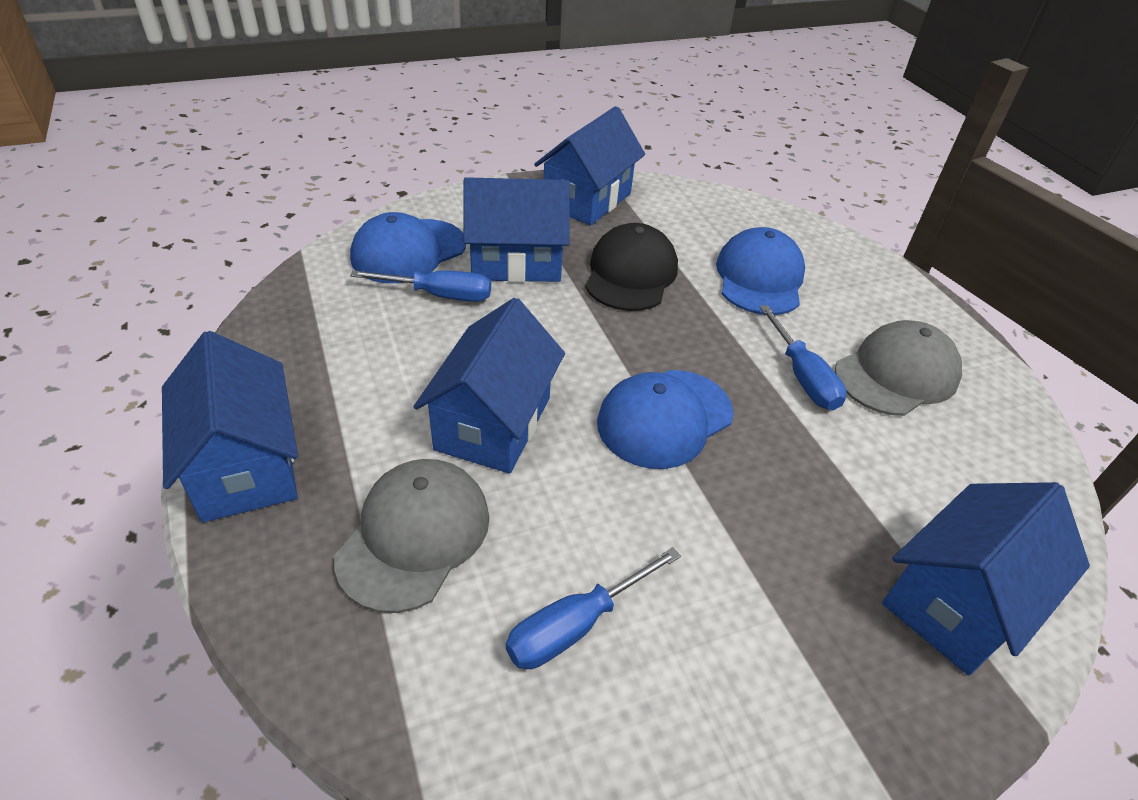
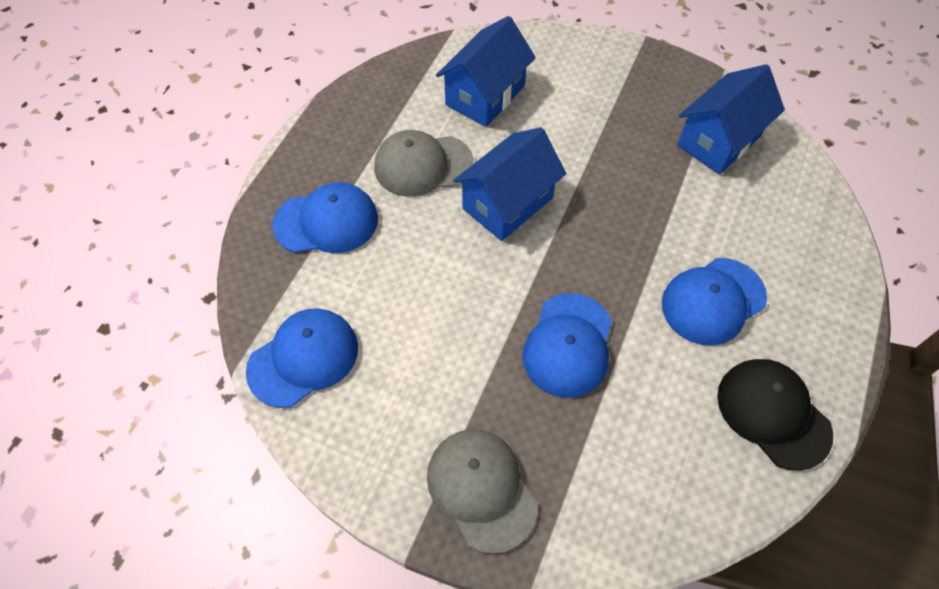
blue cap: [350,212,466,283] [597,370,734,469] [716,227,805,315] = 3 -> [246,308,358,408] [272,182,378,253] [522,293,612,398] [662,258,767,346] = 4
blue house: [162,331,298,522] [414,298,565,474] [464,177,570,282] [534,106,645,226] [882,482,1090,675] = 5 -> [436,16,536,127] [453,127,566,241] [677,64,785,175] = 3
blue screwdriver: [350,270,491,302] [506,547,681,669] [759,305,846,410] = 3 -> none = 0

